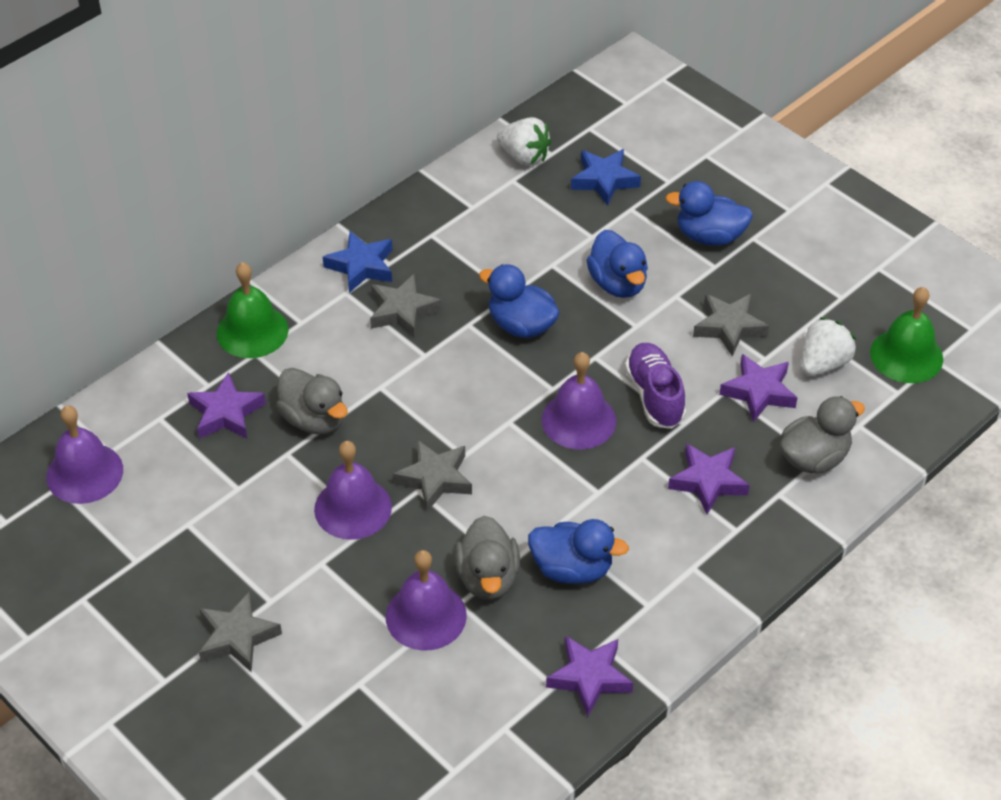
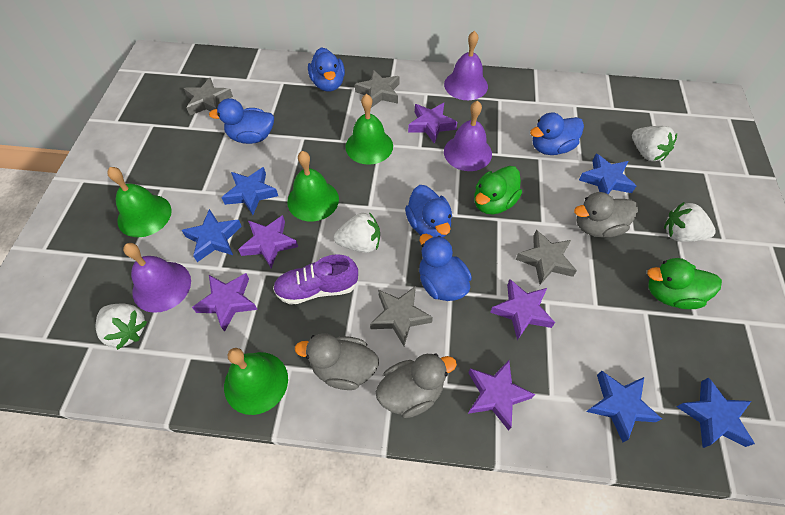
blue duck: [479,264,560,338] [528,519,629,584] [587,230,648,298] [665,181,753,246] = 4 -> [209,98,274,144] [308,47,345,92] [405,185,452,238] [419,234,472,301] [530,112,584,155] = 5
blue star: [323,231,392,293] [571,149,641,206] = 2 -> [181,209,242,262] [222,167,278,215] [579,154,636,194] [586,371,662,442] [677,377,755,448] = 5
green bell: [217,262,289,358] [870,287,943,383] = 2 -> [107,167,172,237] [224,348,288,415] [287,151,339,222] [345,94,393,165] = 4
green duck: none = 0 -> [474,166,522,214] [647,258,722,309] = 2
purple bell: [46,405,123,504] [314,441,392,540] [386,550,467,651] [542,352,616,449] = 4 -> [123,243,191,313] [444,31,488,100] [444,100,492,171] = 3
purple star: [187,372,266,439] [546,636,633,716] [668,443,750,514] [719,354,797,422] = 4 -> [192,273,258,332] [238,215,298,268] [408,103,457,144] [468,360,535,431] [490,279,555,340] = 5
white strawberry: [497,117,552,166] [802,317,856,376] = 2 -> [96,303,147,350] [334,212,380,253] [632,126,677,161] [664,201,716,242] = 4

